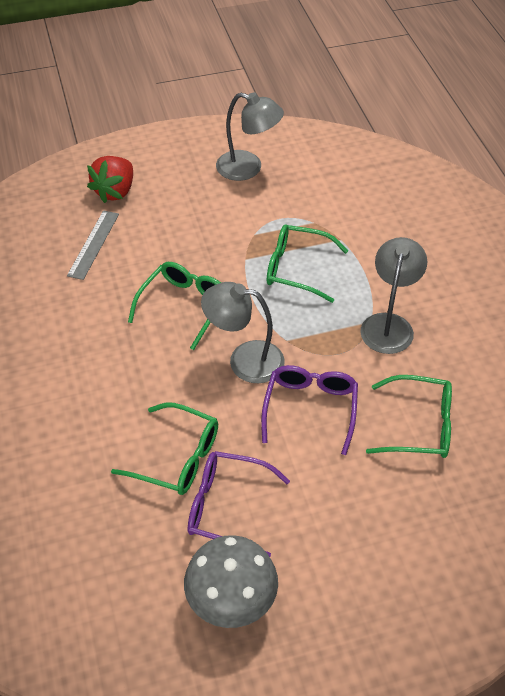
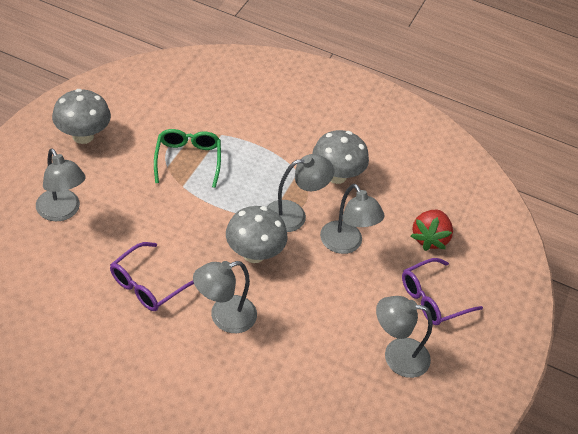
green glasses: [111,403,218,495] [128,262,221,350] [267,225,348,303] [366,375,452,458] = 4 -> [154,129,221,188] = 1
grey lamp: [201,282,285,383] [216,92,284,181] [360,237,427,354] = 3 -> [36,148,86,221] [193,261,257,333] [267,154,334,232] [320,184,384,254] [376,296,433,378] = 5
grey mushroom: [184,535,278,628] = 1 -> [52,89,111,144] [226,206,287,263] [312,130,369,184] = 3
grey ruler: [67,210,119,280] = 1 -> none = 0

